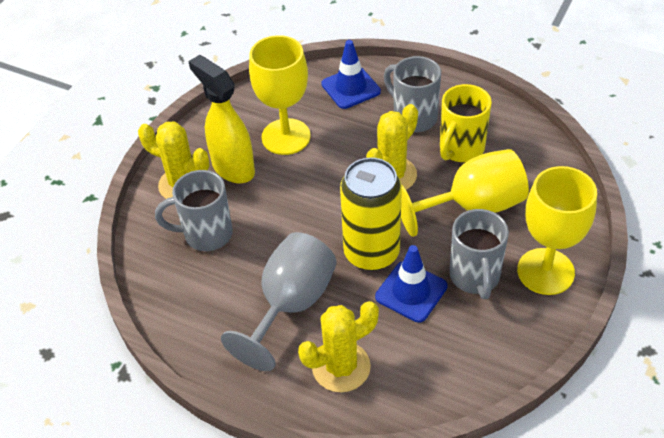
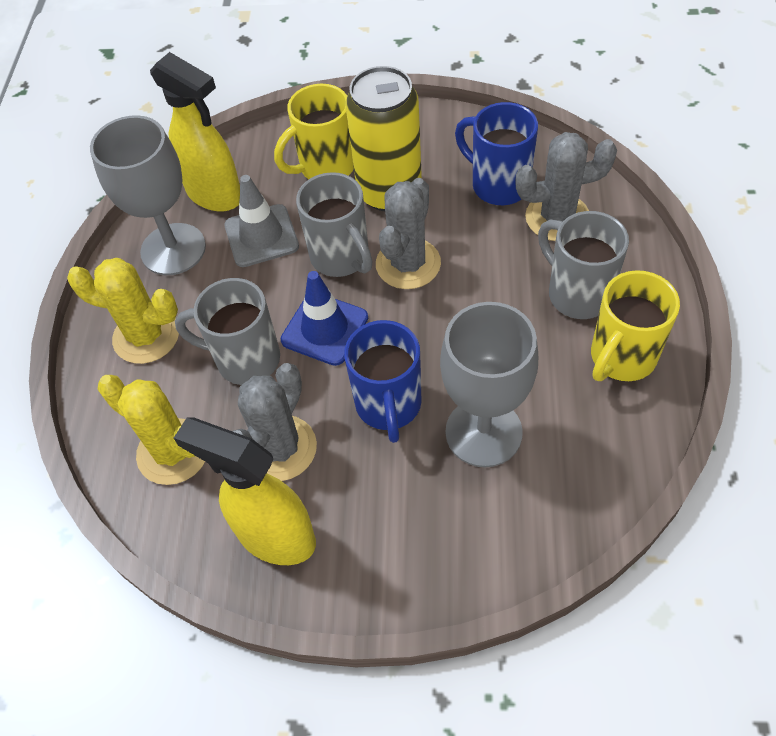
blue mug: none = 0 -> [344,320,422,443] [455,102,538,205] = 2
blue traffic cone: [321,40,381,109] [375,245,448,323] = 2 -> [281,271,368,366] = 1
grey cactus: none = 0 -> [233,363,317,481] [376,178,441,289] [515,132,617,241] = 3
grey goblet: [221,232,337,371] = 1 -> [90,115,206,275] [440,302,538,467] = 2
grey traffic cone: none = 0 -> [224,175,299,267] = 1
yellow cactus: [138,122,210,199] [298,301,379,392] [366,104,418,190] = 3 -> [67,258,179,364] [98,375,205,485] = 2
yellow goblet: [249,35,311,155] [401,149,529,237] [517,166,597,295] = 3 -> none = 0
yellow mug: [440,84,492,162] = 1 -> [274,84,354,180] [591,270,680,381] = 2
yellow spray bottle: [188,55,255,183] = 1 -> [150,52,240,212] [174,417,316,565] = 2

